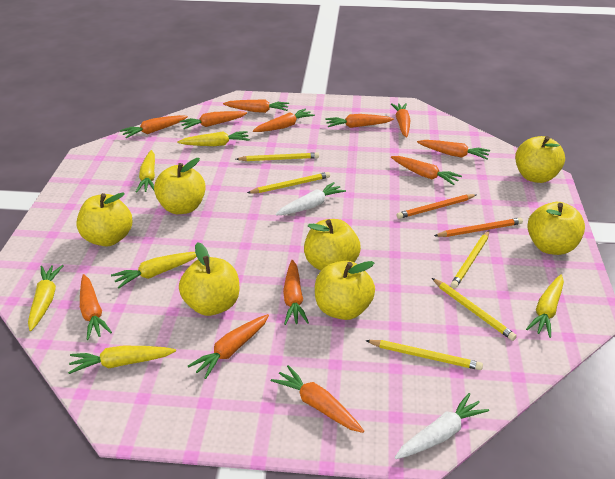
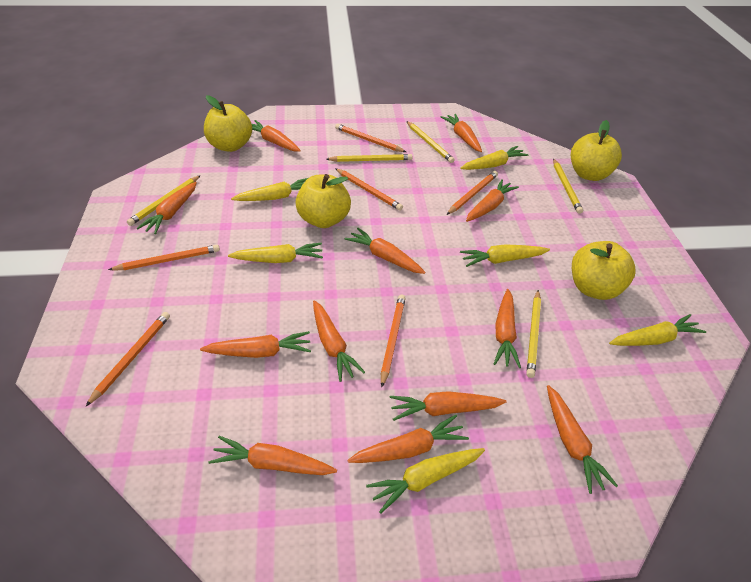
orange pencil: [396,194,476,219] [434,218,523,237] = 2 -> [86,312,170,406] [108,245,220,270] [335,124,406,152] [335,168,403,211] [381,295,406,387] [446,171,498,215] = 6
white carrot: [276,182,346,215] [395,393,489,459] = 2 -> none = 0
yellow apple: [76,193,132,246] [154,158,206,214] [179,242,239,316] [304,219,361,270] [315,261,375,320] [515,136,565,183] [527,202,585,255] = 7 -> [204,95,252,152] [296,174,351,228] [571,120,622,181] [572,241,635,300] = 4

